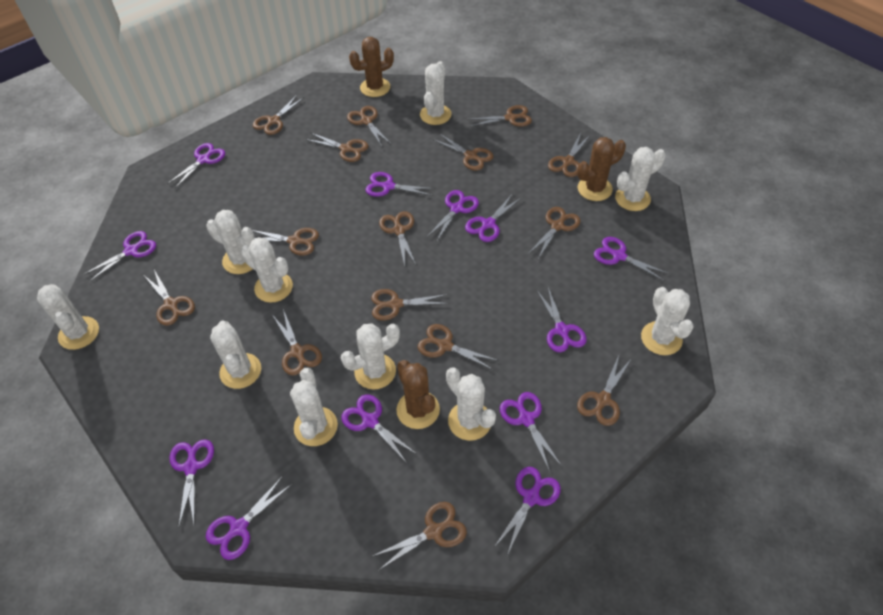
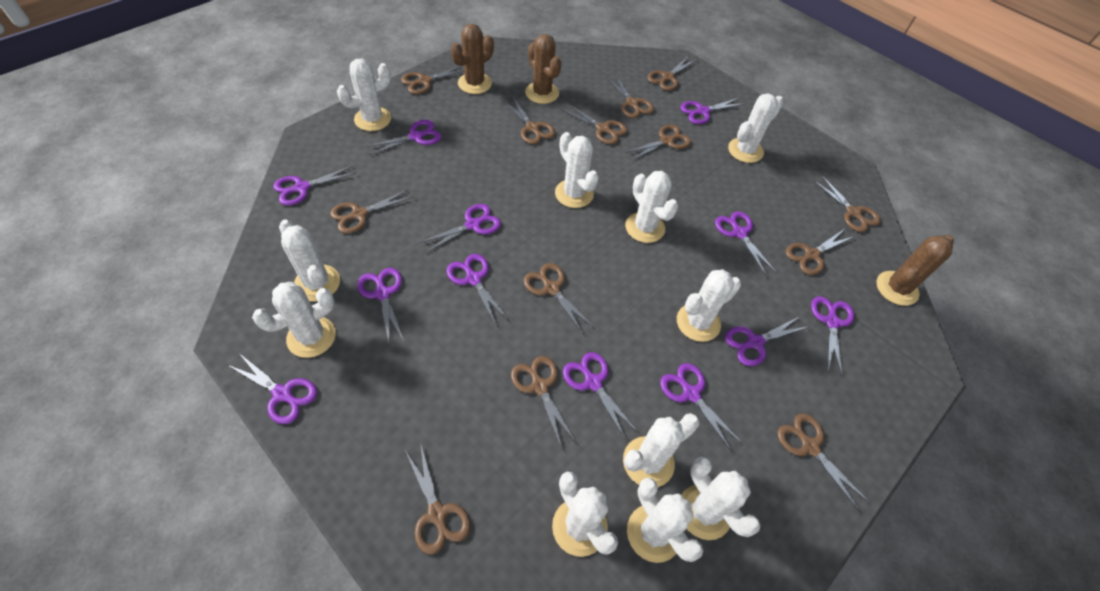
brown scissors: [145,270,195,326] [253,95,303,135] [253,228,319,256] [273,309,322,375] [305,133,368,162] [347,106,391,146] [371,289,449,321] [371,502,467,571] [379,211,416,266] [418,324,499,370] [433,133,494,171] [467,105,532,127] [528,207,581,259] [548,133,590,177] [577,355,632,426] = 15 -> [330,190,413,234] [401,65,464,94] [405,442,470,554] [503,98,555,144] [511,356,575,446] [524,263,594,333] [562,104,627,144] [606,75,654,118] [625,125,691,160] [647,57,697,91] [778,413,869,511] [786,230,855,275] [813,176,881,232] = 13
white cactus: [37,284,99,350] [206,210,255,274] [210,320,261,389] [241,237,293,303] [290,368,338,446] [341,323,400,390] [420,61,451,125] [446,367,496,441] [615,147,666,211] [641,287,694,355] = 10 -> [252,282,336,358] [279,220,340,302] [337,59,391,131] [552,472,618,557] [555,132,599,208] [623,413,699,487] [625,171,678,243] [627,478,703,563] [677,269,741,342] [682,457,760,540] [728,94,783,163] = 11

